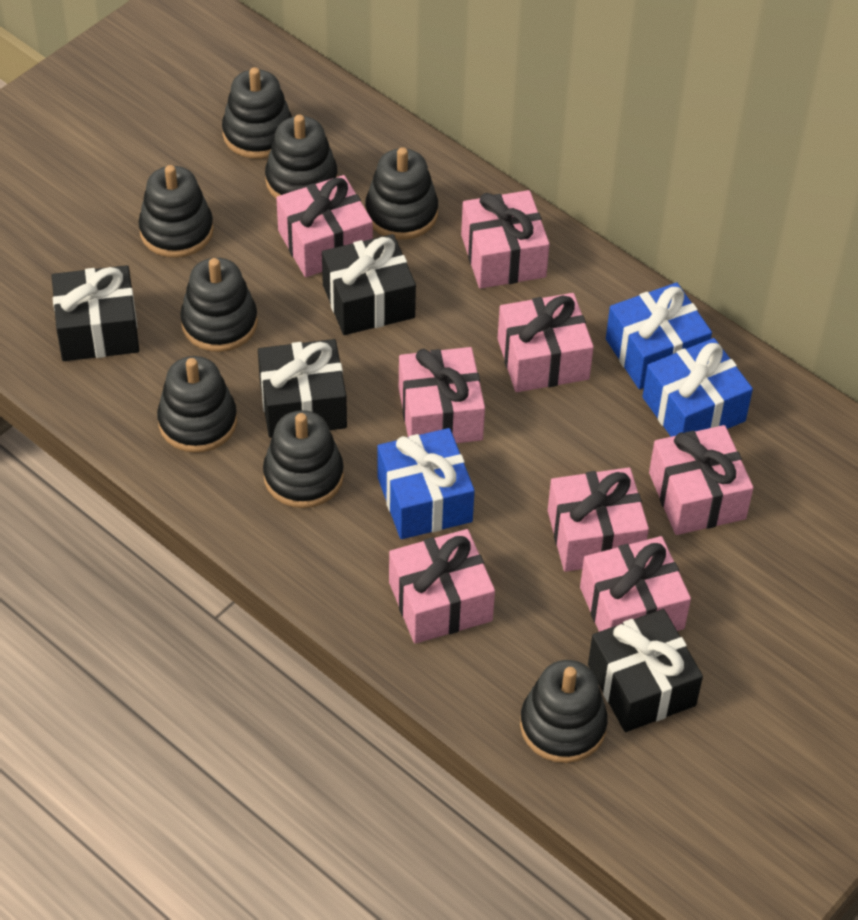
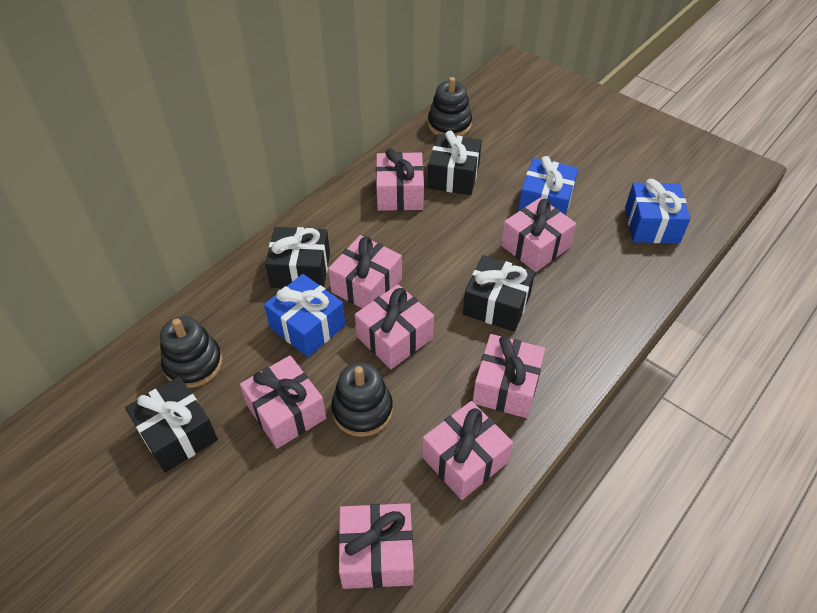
black stacking toy: [138,165,214,258] [157,356,237,453] [180,258,258,352] [222,67,292,159] [263,410,344,508] [265,115,338,198] [365,147,438,240] [520,660,608,763] = 8 -> [160,316,223,388] [331,362,393,437] [428,77,472,136] = 3

